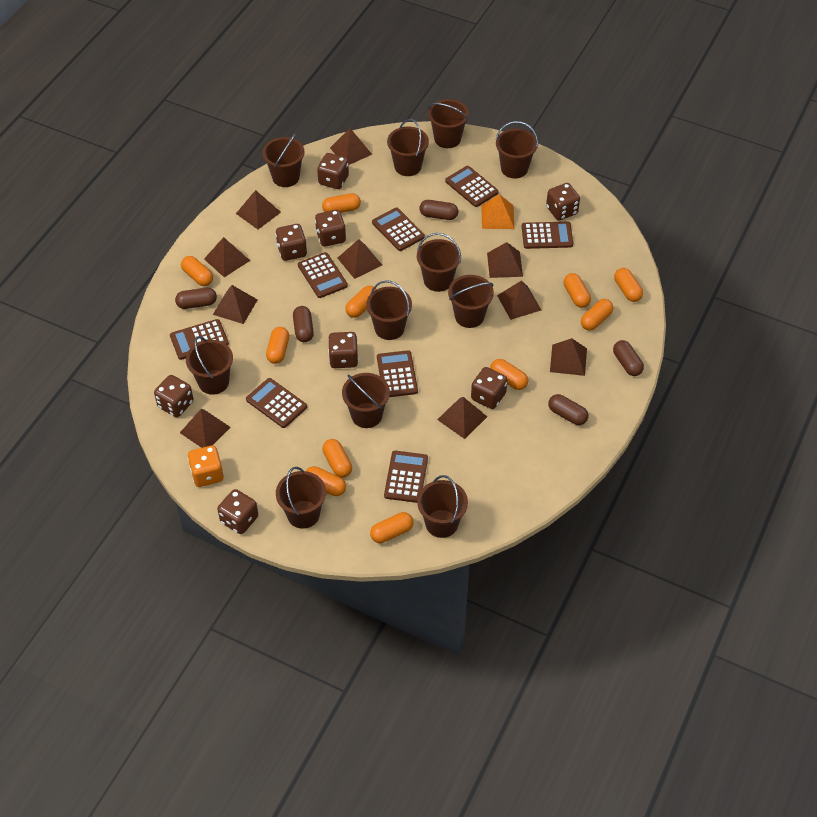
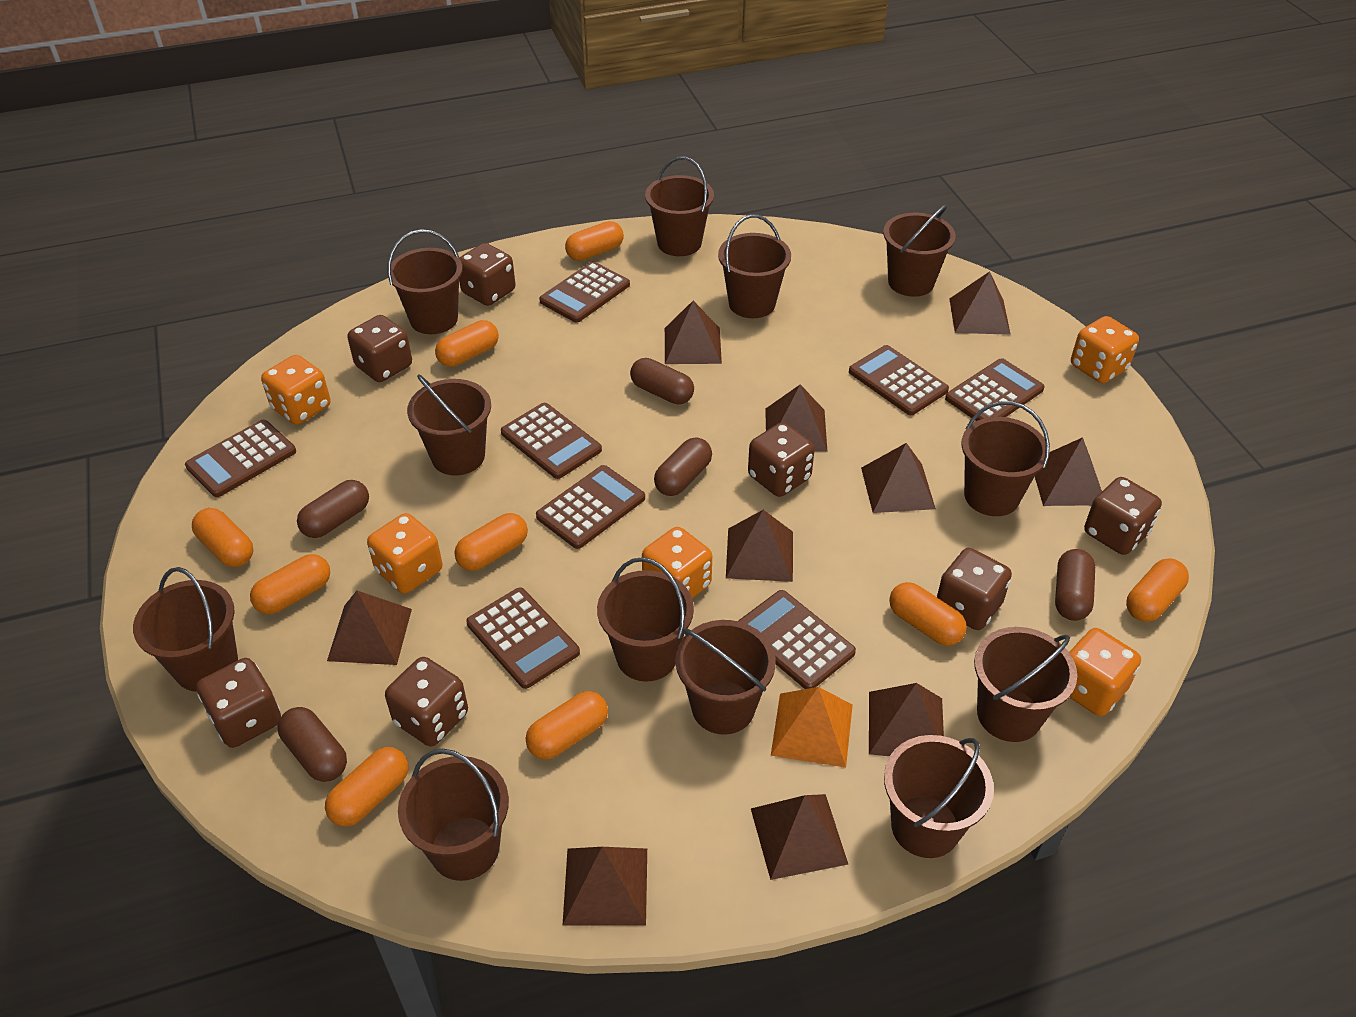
brown bucket: [186,336,233,395] [262,133,305,187] [276,467,326,529] [342,373,390,428] [366,280,412,340] [387,119,429,176] [417,233,461,292] [417,475,468,538] [428,99,469,148] [448,275,494,328] [496,121,538,178] = 11 -> [133,567,238,692] [388,229,463,334] [398,749,509,881] [407,374,491,476] [597,557,694,682] [645,157,714,256] [675,620,776,735] [718,215,791,318] [883,204,956,297] [884,735,994,858] [961,401,1050,516] [974,627,1077,742] = 12
brown dice: [154,375,194,417] [217,489,258,534] [276,224,307,261] [315,210,346,247] [317,153,349,189] [328,332,358,368] [471,367,508,409] [546,183,580,220] = 8 -> [196,658,281,748] [347,315,412,382] [385,657,468,746] [459,243,516,306] [748,422,815,497] [937,548,1012,630] [1084,477,1162,555] = 7
orange capsule: [181,256,213,286] [266,327,289,364] [306,466,346,496] [322,193,361,213] [322,439,352,478] [345,286,377,318] [370,512,414,543] [490,359,528,390] [564,273,591,308] [581,299,613,331] [614,268,643,302] = 11 -> [192,508,253,567] [250,554,330,614] [325,747,408,827] [435,320,499,367] [454,513,528,571] [526,691,608,759] [565,221,624,261] [889,582,967,646] [1126,558,1189,622] = 9
orange dice: [188,445,224,487] = 1 -> [261,355,330,425] [367,513,442,594] [642,527,712,598] [1069,628,1141,716] [1071,316,1139,383] = 5

